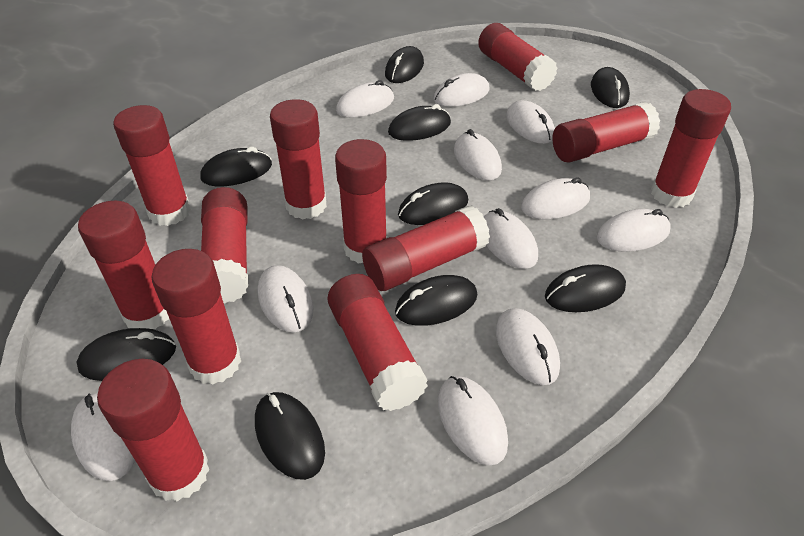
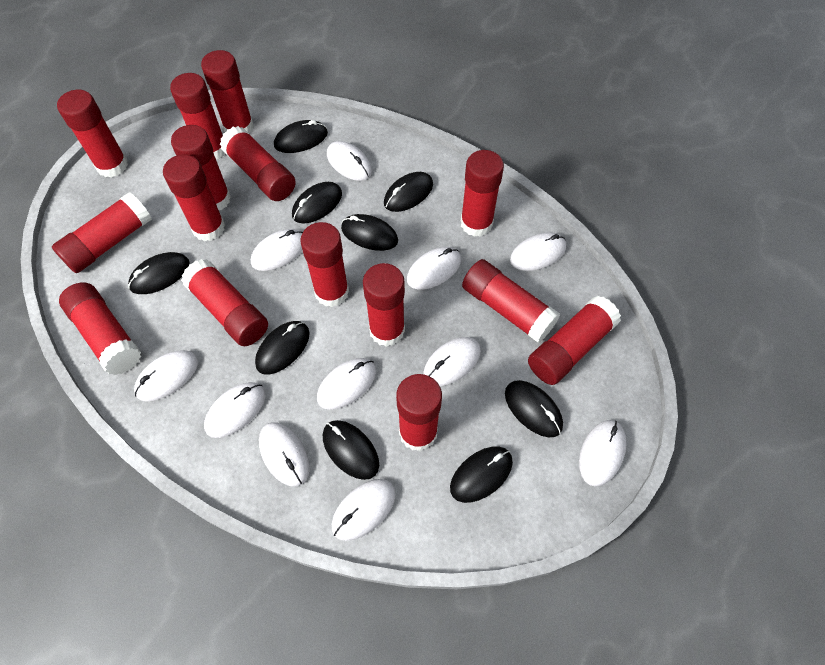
red glue stick: [78,201,169,330] [97,359,210,501] [113,105,191,226] [151,249,241,385] [201,187,248,303] [270,99,327,220] [328,274,428,411] [335,139,387,264] [362,205,490,291] [478,23,558,91] [552,102,660,163] [651,89,731,208] = 12 -> [52,192,152,273] [57,90,128,178] [59,282,141,375] [163,154,225,241] [170,73,225,159] [171,125,231,210] [181,259,268,346] [201,50,254,134] [220,126,296,201] [300,222,349,307] [363,263,405,347] [396,374,442,451] [461,150,504,237] [462,259,560,343] [528,296,621,385] = 15

